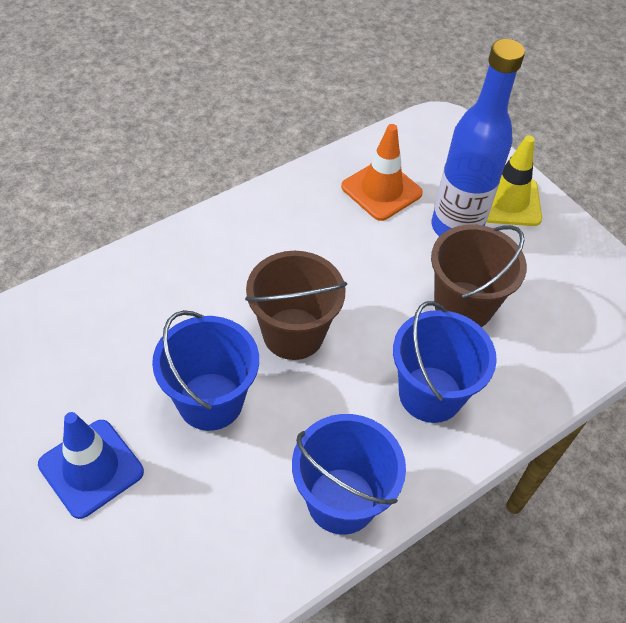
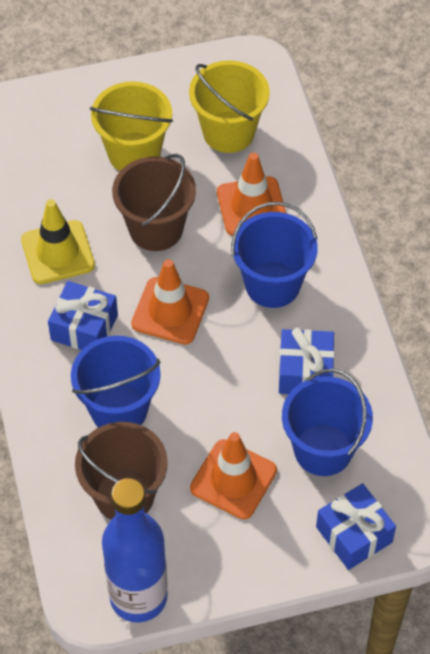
blue gift: none = 0 -> [48,281,118,350] [279,328,334,394] [316,483,396,570] = 3
blue traffic cone: [38,412,144,519] = 1 -> none = 0
orange traffic cone: [341,124,423,221] = 1 -> [131,259,209,344] [190,432,277,519] [217,152,286,236] = 3
yellow bucket: none = 0 -> [90,81,173,171] [189,60,270,153] = 2

